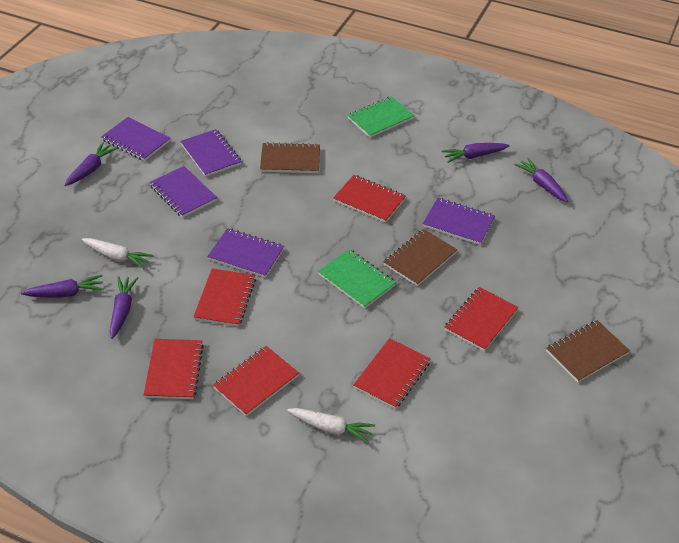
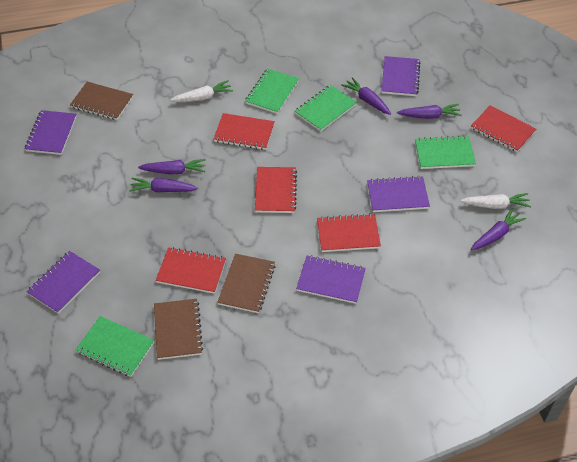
green notebook: [318,249,396,309] [347,96,414,138] = 2 -> [76,316,154,377] [245,68,299,114] [295,85,357,131] [415,135,476,169] = 4
red notebook: [143,339,204,399] [193,268,256,327] [213,346,299,416] [333,175,406,223] [353,338,431,409] [444,287,519,351] = 6 -> [156,247,226,294] [214,113,275,150] [255,167,297,213] [317,213,381,252] [471,105,536,152] = 5

